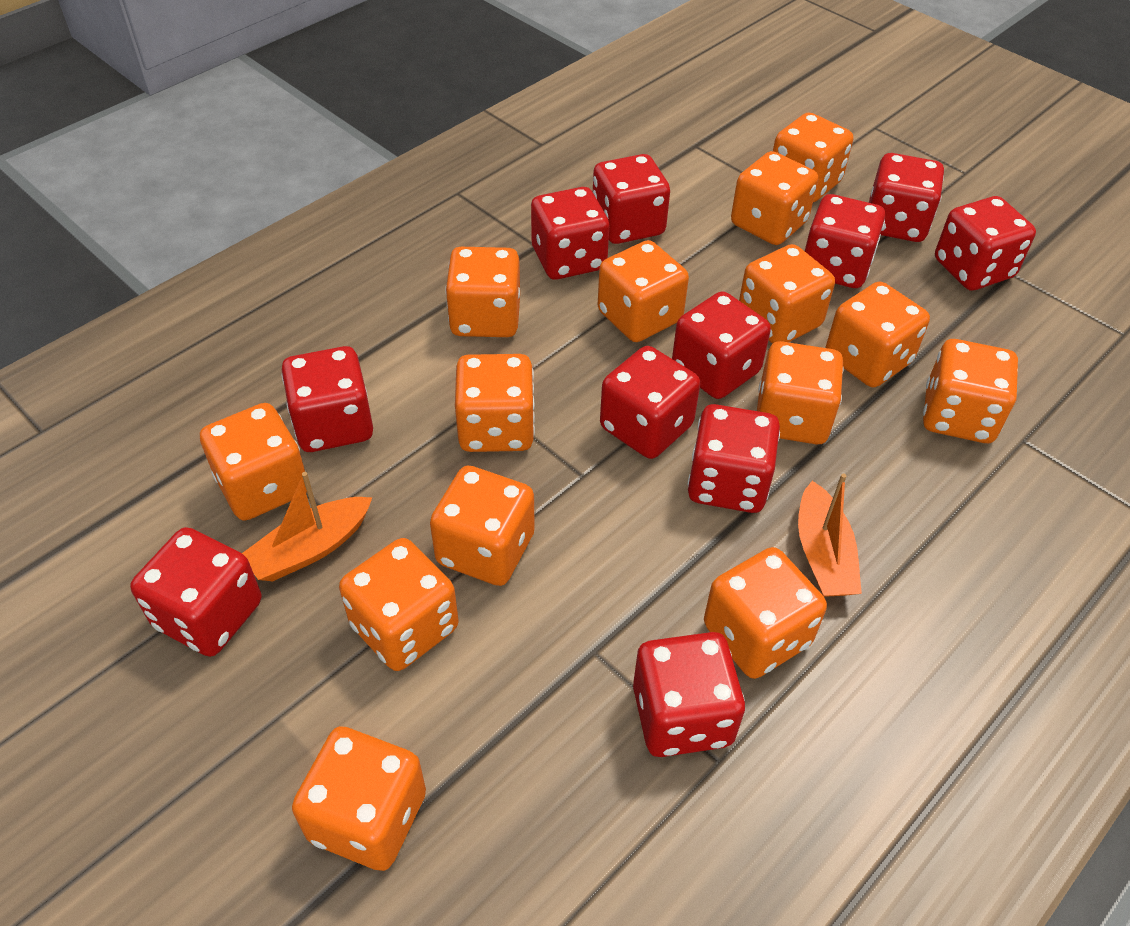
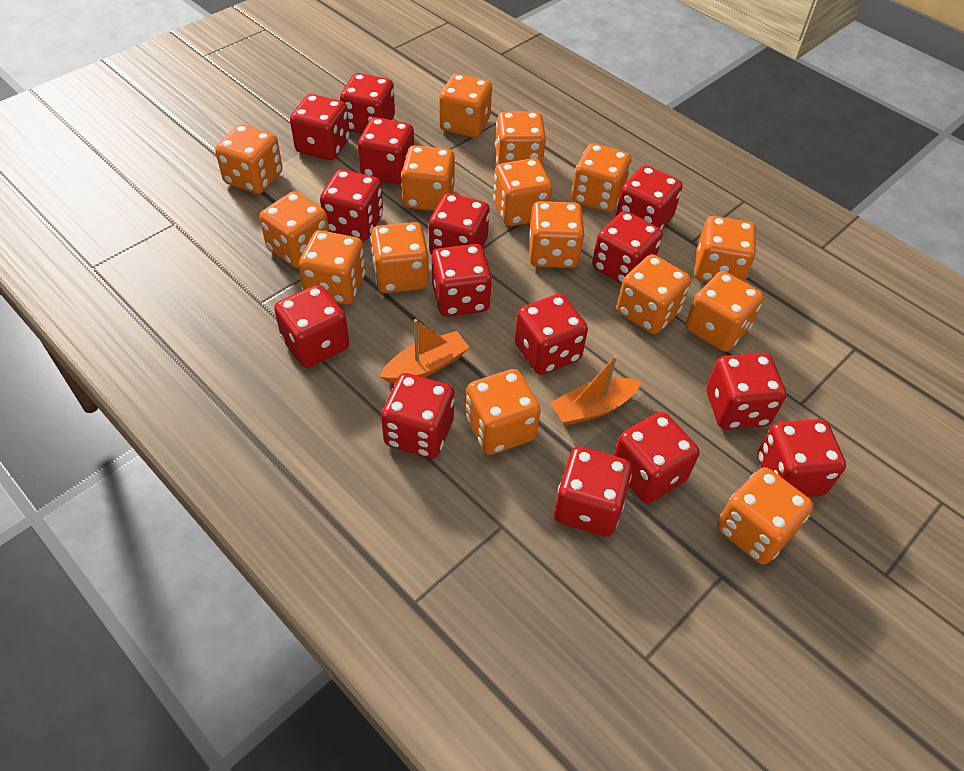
orange dice: [200,403,307,521] [292,726,426,871] [339,538,458,671] [430,466,535,586] [445,247,520,337] [455,354,535,452] [598,240,689,342] [704,547,827,679] [731,151,818,245] [739,244,835,344] [757,341,844,444] [773,112,853,202] [825,281,930,387] [923,339,1018,443] = 14 -> [215,124,283,194] [259,191,329,268] [299,230,366,305] [371,222,429,293] [401,145,455,211] [439,74,492,138] [466,369,541,455] [493,158,552,226] [495,112,546,166] [529,201,585,268] [571,143,631,213] [616,254,691,334] [686,271,764,352] [695,216,756,282] [717,467,813,564] = 15
red dice: [130,527,261,657] [281,346,373,452] [531,187,609,279] [593,154,670,244] [600,346,700,459] [633,632,745,757] [672,291,771,399] [688,404,780,513] [805,194,885,288] [869,153,944,242] [935,196,1036,291] = 11 -> [274,285,349,368] [290,94,350,160] [320,169,383,240] [340,73,395,134] [358,117,414,184] [381,373,454,458] [429,193,489,255] [432,244,492,317] [514,294,588,375] [554,447,632,537] [592,211,663,284] [613,412,699,503] [616,165,683,230] [706,353,786,429] [757,419,846,497] = 15

